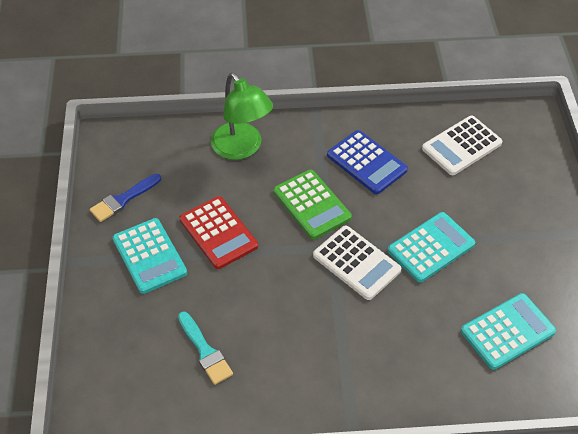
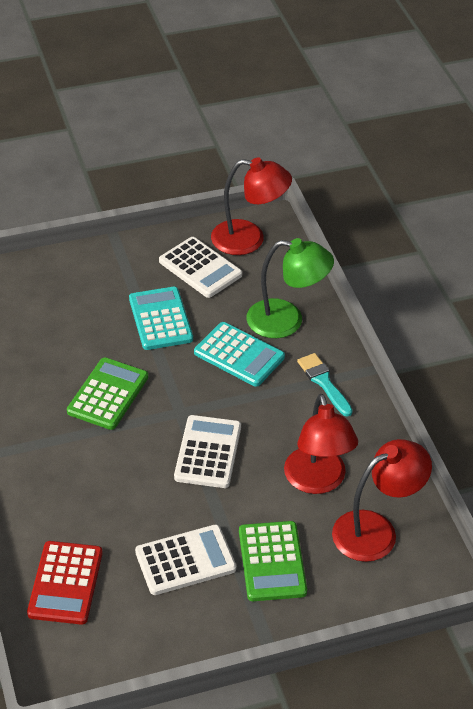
blue brush: [89,174,161,222] = 1 -> none = 0
blue calculator: [327,130,408,194] = 1 -> none = 0
green calculator: [273,169,352,239] = 1 -> [67,357,148,430] [239,521,307,601] = 2
red lamp: none = 0 -> [211,157,292,255] [284,394,358,494] [332,439,432,562] = 3
turquoise calculator: [112,218,187,294] [388,212,475,282] [461,293,556,370] = 3 -> [129,287,193,350] [194,322,285,387] = 2
white calculator: [313,225,401,300] [422,116,502,175] = 2 -> [135,524,236,595] [159,237,242,298] [174,415,241,488] = 3

